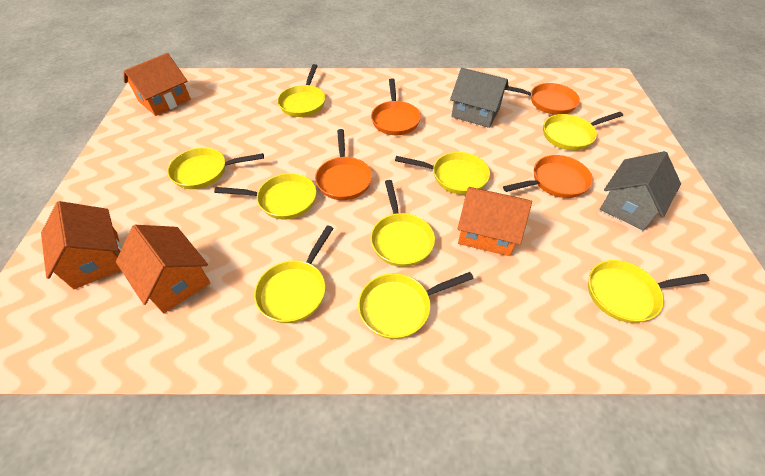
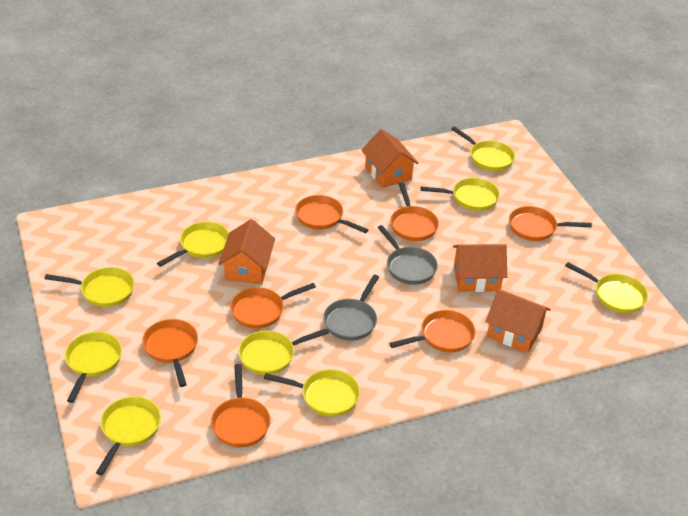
grey house: [450,68,509,128] [600,151,681,231] = 2 -> none = 0
grey pan: none = 0 -> [323,275,379,341] [377,225,438,285] = 2
orange pan: [315,129,372,200] [371,78,421,135] [503,155,593,198] [505,83,580,115] = 4 -> [142,319,198,387] [211,364,271,447] [230,283,316,329] [295,195,368,233] [389,310,476,352] [390,182,439,241] [509,206,592,241] = 7

